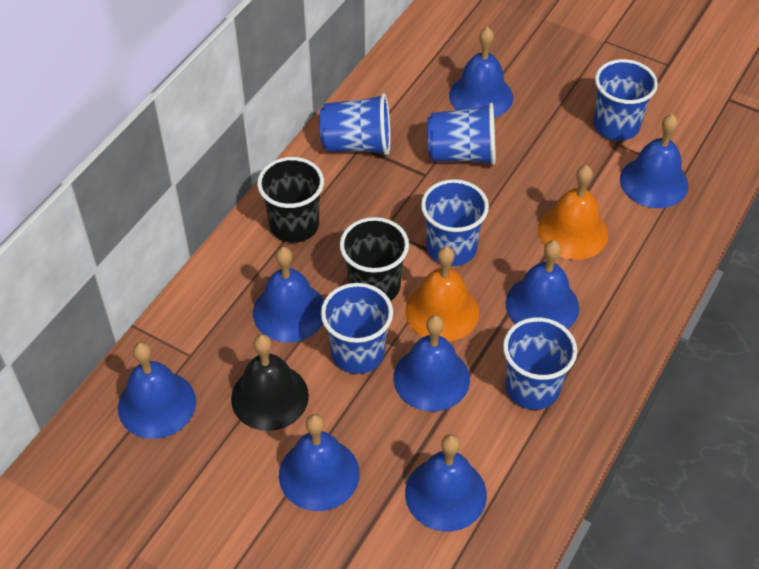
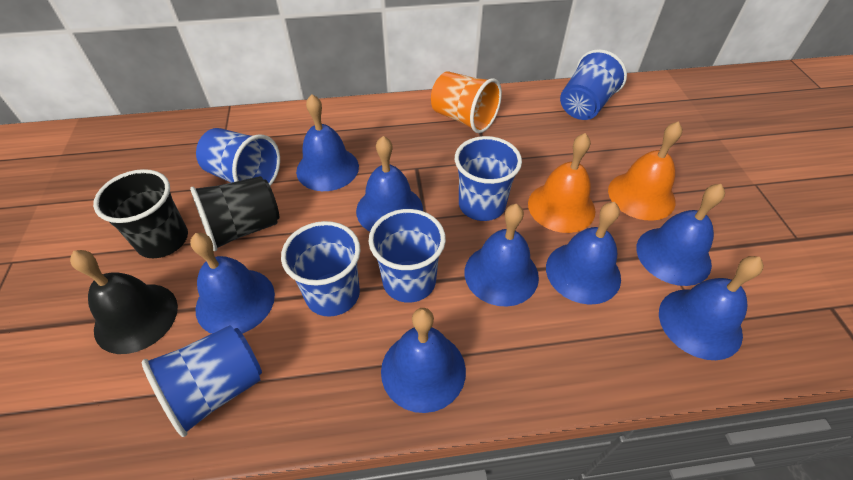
orange cup: none = 0 -> [431,72,502,133] = 1

